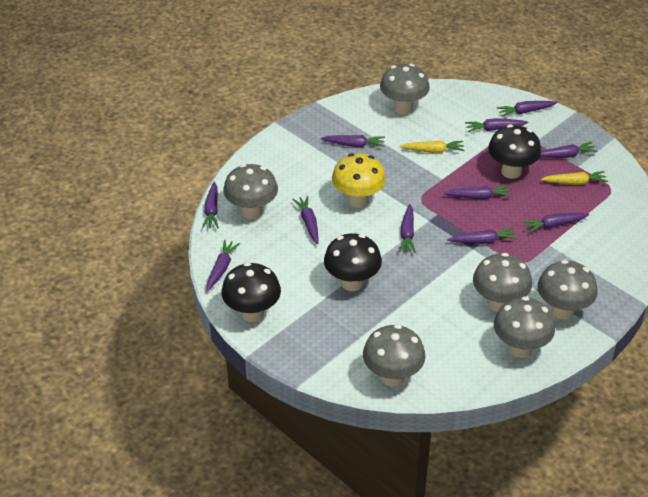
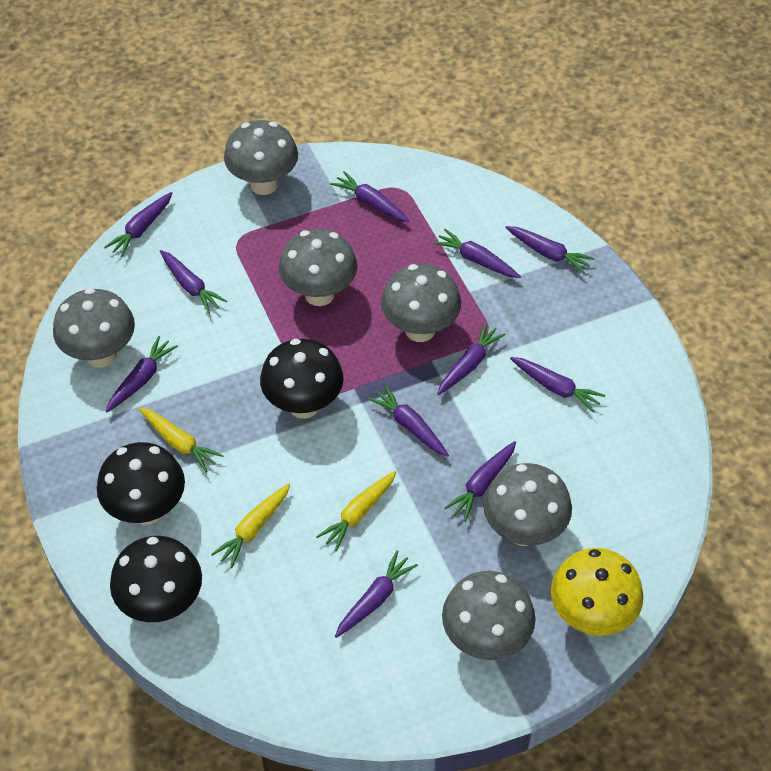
yellow carrot: [399,141,465,153] [541,171,608,185] = 2 -> [139,407,224,473] [211,483,290,568] [316,471,396,552] = 3

